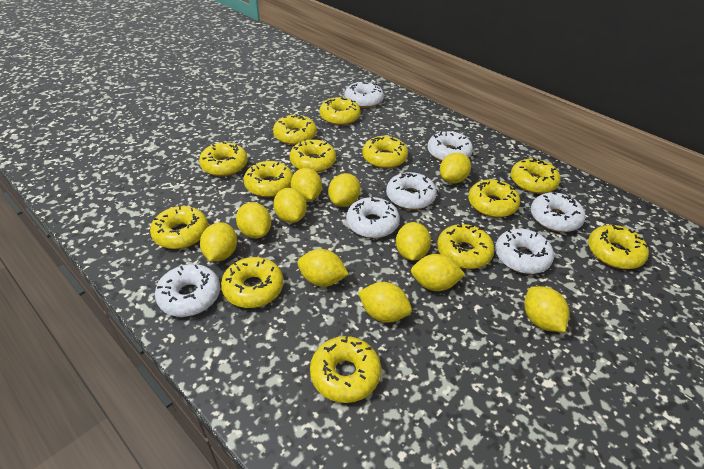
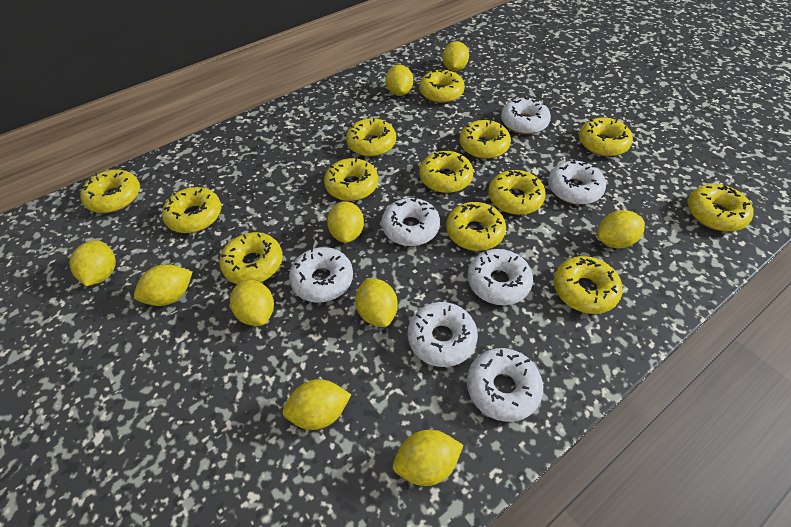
yellow lemon: [200,222,237,261] [236,202,271,238] [273,188,307,223] [291,168,322,201] [297,249,349,287] [328,173,360,207] [358,282,412,323] [396,222,431,260] [411,254,465,291] [440,153,471,183] [524,286,569,332] = 11 -> [70,241,116,286] [134,264,193,306] [230,280,274,326] [283,379,351,430] [327,202,364,243] [355,278,398,327] [386,65,413,96] [393,430,463,486] [442,41,469,71] [597,210,645,248] = 10

